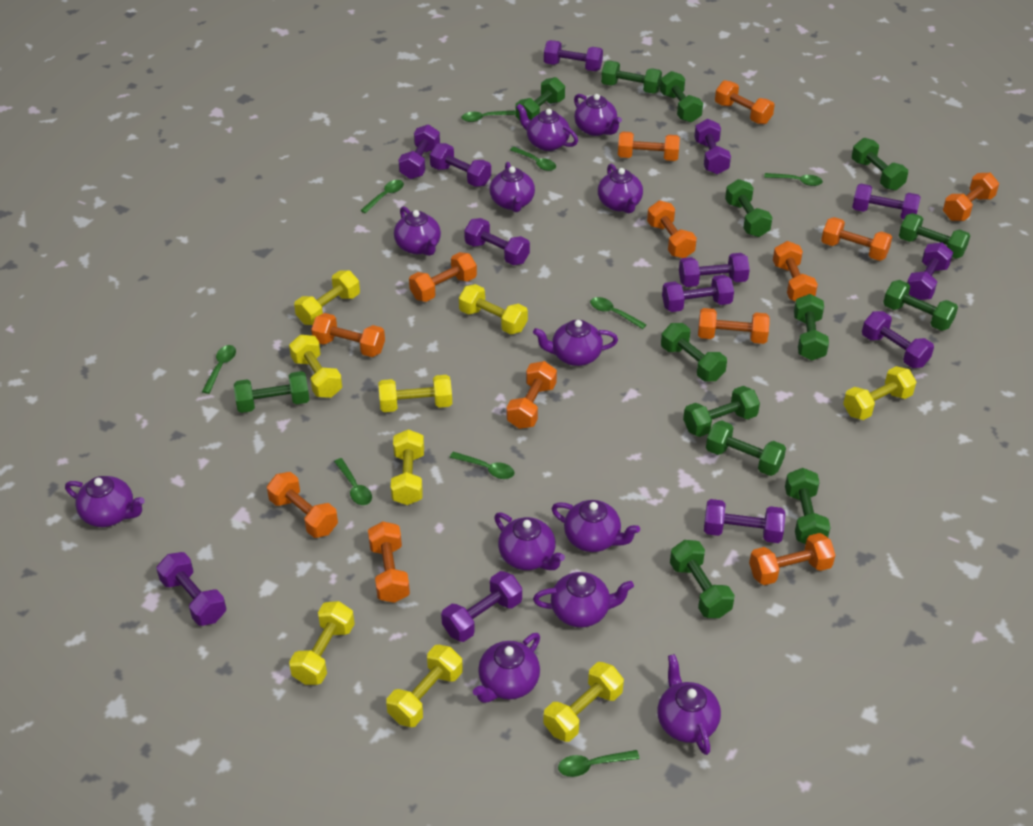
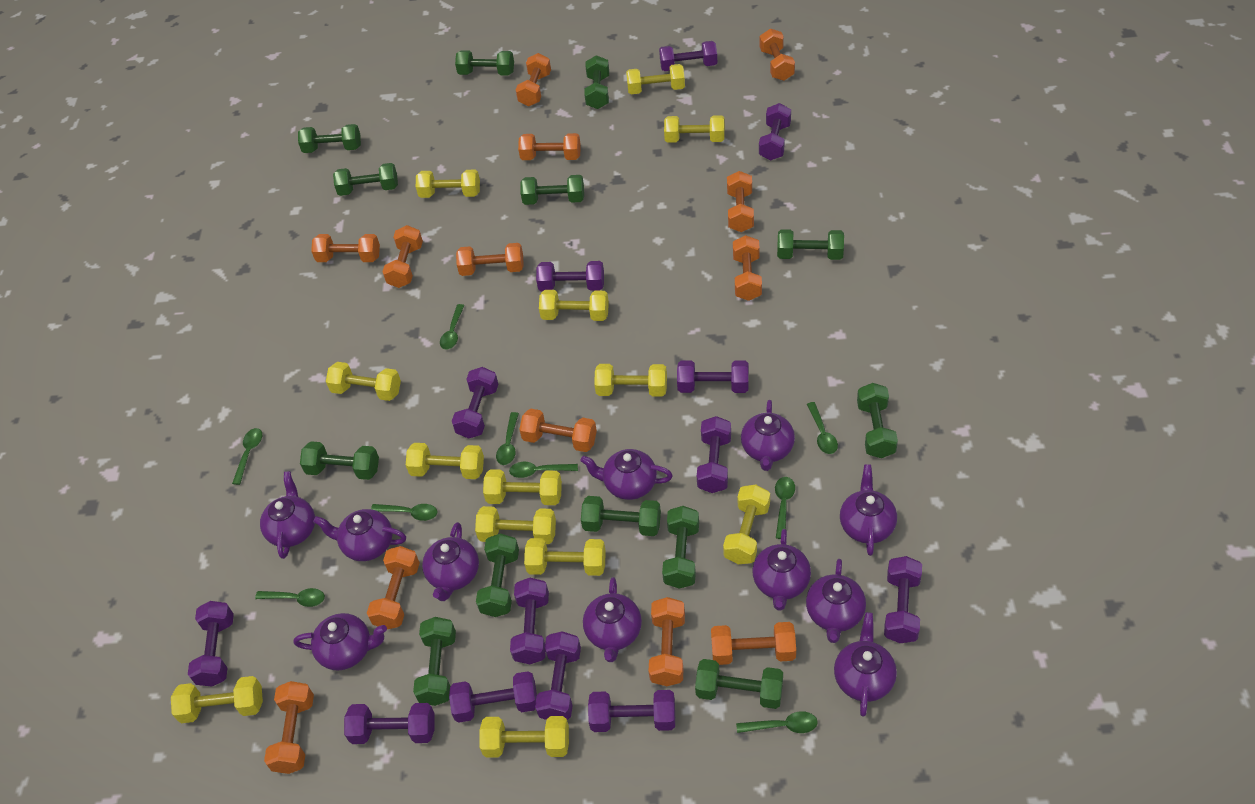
green dumbbell: [234,371,310,413] [515,77,565,121] [601,61,662,94] [660,71,703,122] [661,323,727,382] [670,540,735,618] [683,386,760,437] [706,420,786,476] [725,179,773,237] [785,468,831,544] [794,294,829,360] [852,138,908,191] [883,280,958,331] [899,213,970,259] = 14 -> [298,124,361,153] [300,441,379,480] [333,163,398,196] [413,617,456,706] [455,50,514,75] [476,533,519,617] [520,175,584,205] [581,496,661,536] [584,55,609,109] [662,506,699,589] [695,659,783,709] [777,230,844,260] [857,383,898,458] = 13
purple teapot: [65,476,145,527] [394,206,441,256] [473,633,540,703] [490,162,535,212] [494,512,565,570] [516,104,578,151] [533,320,618,366] [533,572,634,627] [551,500,640,552] [574,94,622,136] [598,164,643,213] [657,654,721,755] = 12 -> [260,471,315,559] [294,613,387,670] [313,509,406,561] [422,522,479,601] [580,449,673,500] [583,577,642,662] [741,400,795,471] [752,529,811,611] [806,559,866,643] [834,612,897,717] [840,464,897,556] = 11
yellow dumbbell: [289,335,342,398] [289,601,355,685] [294,270,360,325] [378,375,452,412] [386,645,463,727] [391,429,424,505] [459,284,528,334] [543,662,624,742] [843,366,916,420] = 9 -> [171,676,263,723] [326,362,401,401] [406,443,484,479] [416,170,480,198] [475,506,556,544] [479,716,569,757] [483,469,562,505] [524,538,606,576] [539,290,609,321] [594,364,667,396] [626,64,685,94] [664,115,725,143] [723,485,770,564] = 13

